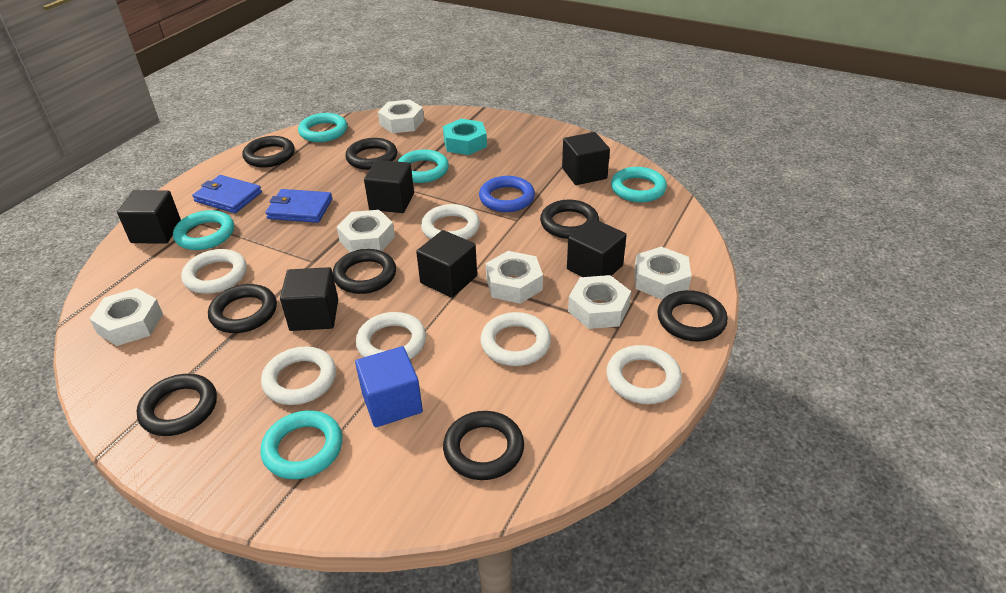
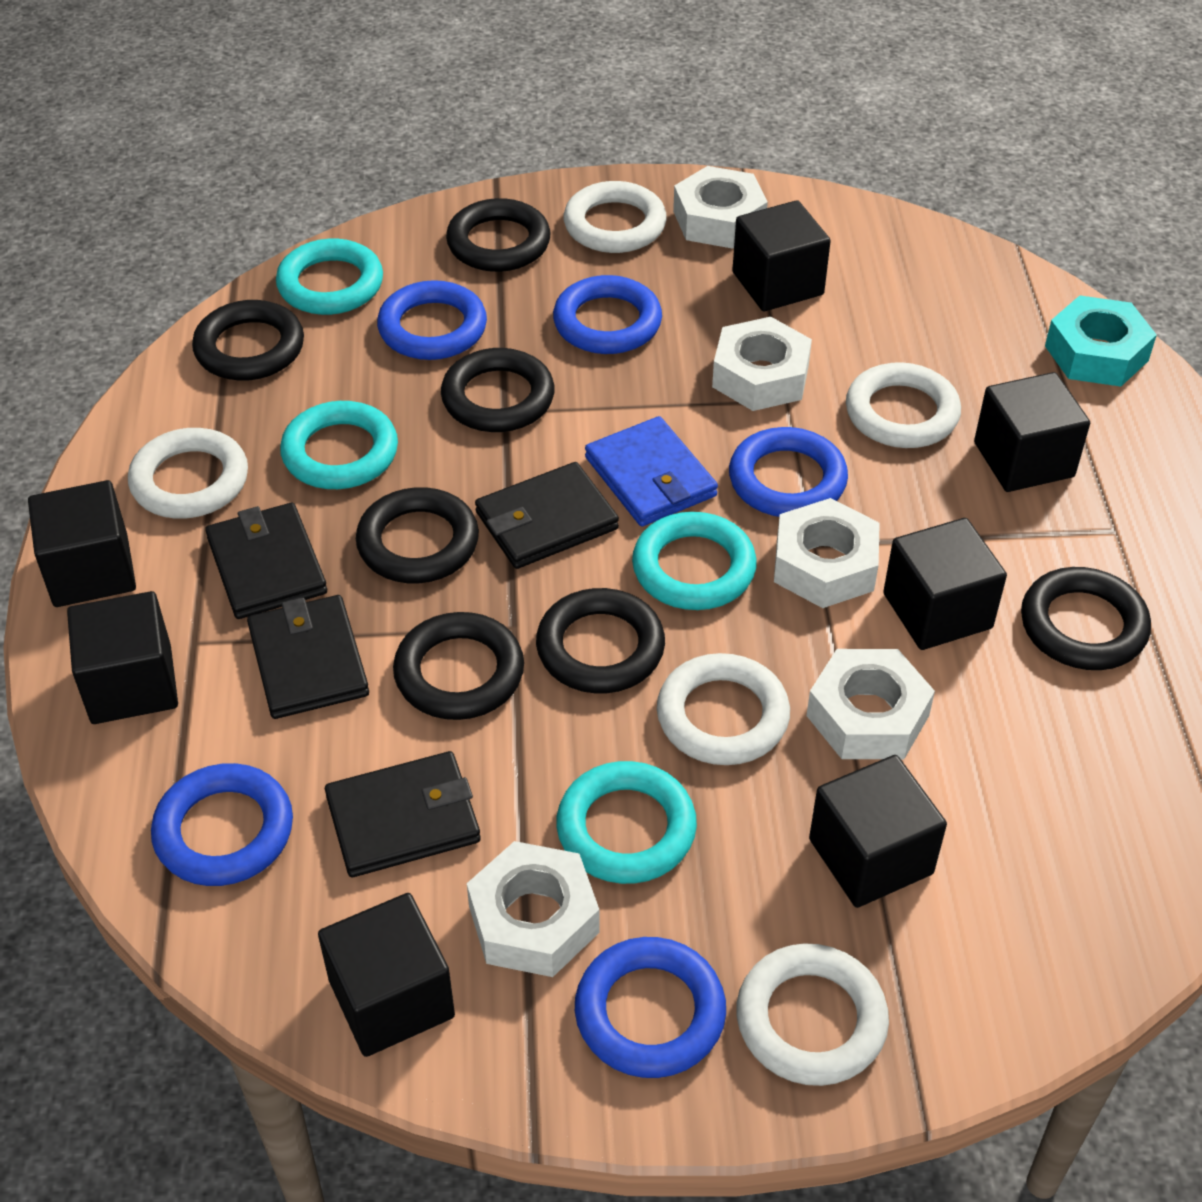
black cube: [117,190,181,244] [280,267,338,331] [364,160,414,213] [416,230,477,298] [562,132,610,185] [567,218,627,277] = 6 -> [28,480,136,607] [67,591,178,724] [318,893,455,1057] [732,200,831,311] [809,755,947,908] [883,518,1007,650] [974,372,1090,492] = 7
black ring: [137,374,217,436] [208,284,277,333] [242,136,295,167] [333,249,396,294] [345,138,397,170] [443,411,524,480] [540,200,599,239] [657,290,728,342] = 8 -> [192,300,304,381] [356,487,479,583] [393,612,524,720] [441,348,555,432] [446,198,551,272] [536,588,665,693] [1021,567,1151,670] = 7
black wallet: none = 0 -> [205,503,327,619] [247,595,369,719] [325,751,481,877] [475,462,619,569] = 4
blue cube: [355,346,423,427] = 1 -> none = 0
blue ring: [479,176,535,212] = 1 -> [151,763,293,886] [377,280,487,360] [553,275,662,354] [575,937,726,1078] [729,427,848,517] = 5
blue wallet: [192,175,262,213] [265,189,332,223] = 2 -> [585,416,718,527] = 1
turquoise ring: [173,210,234,250] [260,410,343,479] [298,113,347,142] [397,150,449,183] [611,167,667,202] = 5 -> [276,239,383,315] [280,401,398,489] [556,761,697,884] [632,512,757,610] = 4
white nut: [89,288,163,346] [337,210,395,252] [378,100,424,133] [486,251,543,304] [568,275,631,329] [634,246,691,300] = 6 -> [467,841,599,977] [673,166,768,249] [712,317,812,411] [774,498,880,608] [806,649,935,759] = 5
white ring: [181,249,247,294] [261,347,336,405] [356,312,426,359] [421,204,480,240] [480,312,551,366] [606,345,682,404] = 6 -> [128,428,248,519] [564,181,667,253] [657,653,790,765] [737,943,889,1086] [846,362,961,448] = 5

